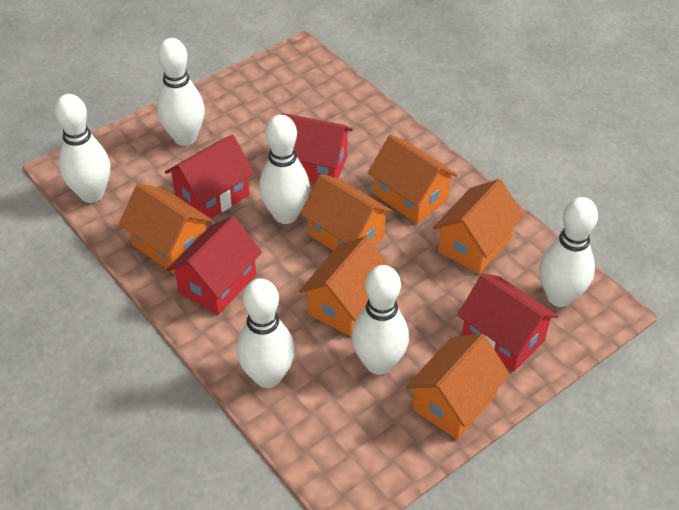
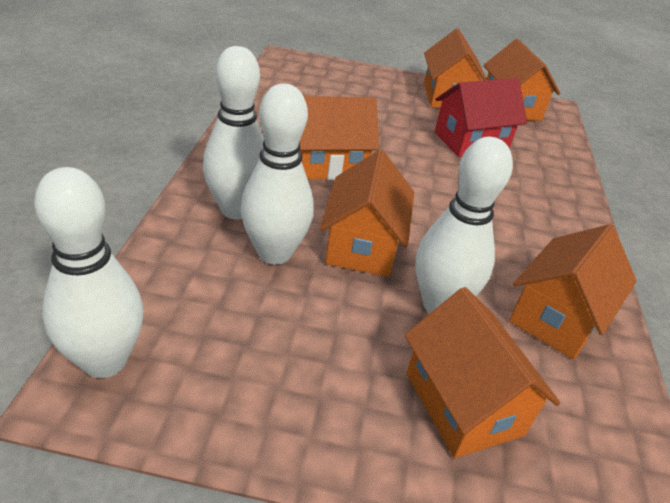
red house: [165,135,254,218] [166,216,262,315] [282,113,353,183] [457,273,558,372] = 4 -> [435,78,527,157] = 1
white bowling pin: [55,94,110,203] [157,38,205,146] [237,278,295,388] [259,115,310,224] [352,265,409,375] [539,197,598,307] = 6 -> [34,167,144,378] [203,46,264,220] [241,84,314,265] [415,137,513,313] = 4

